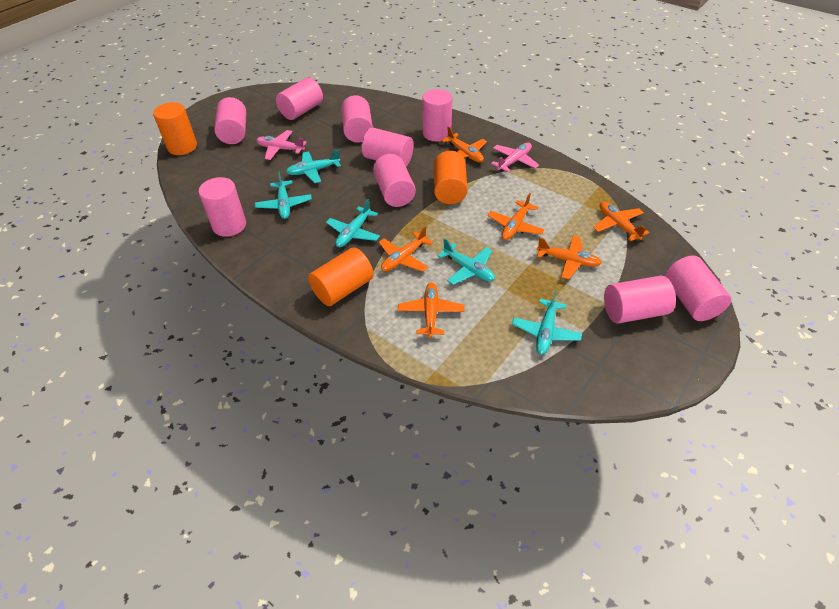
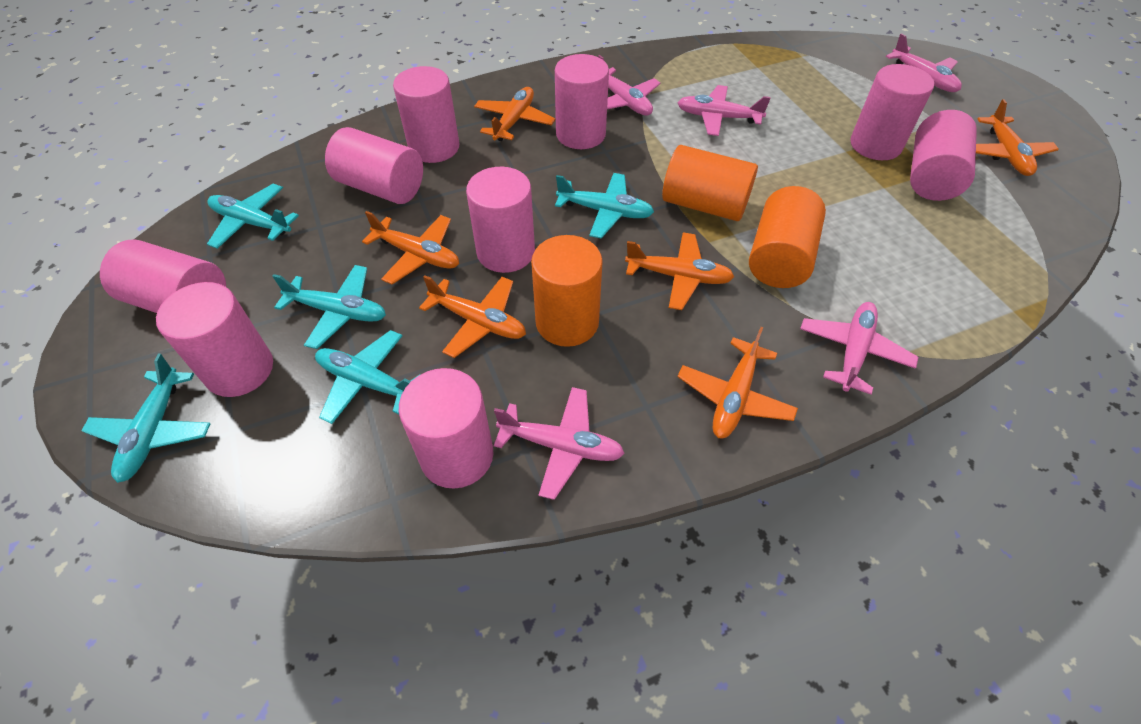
pink plane: [257,130,307,160] [491,143,539,172] = 2 -> [494,387,625,500] [598,55,660,116] [677,85,771,136] [800,302,918,394] [886,33,962,92] = 5

